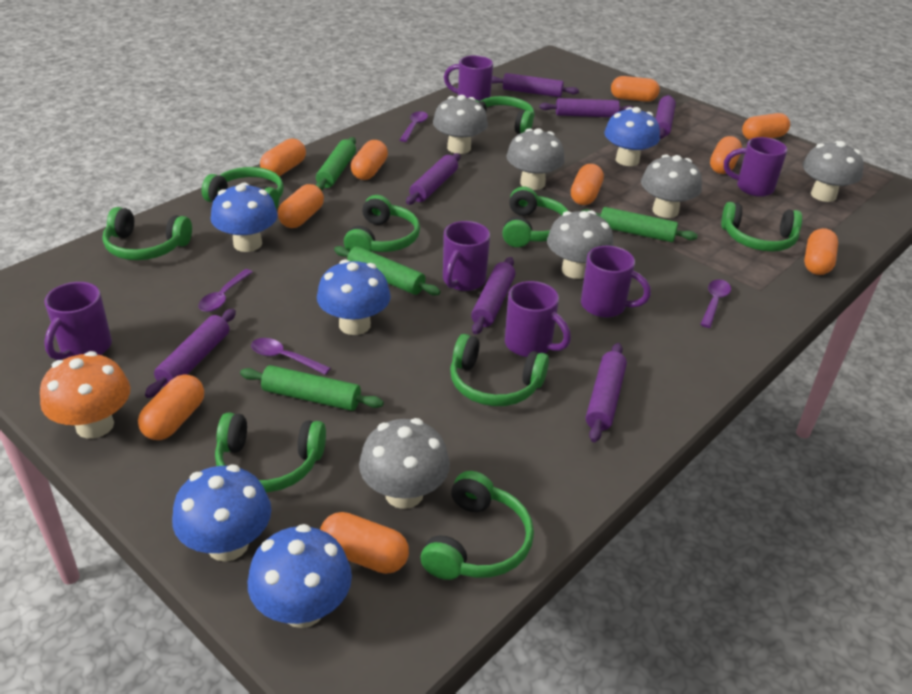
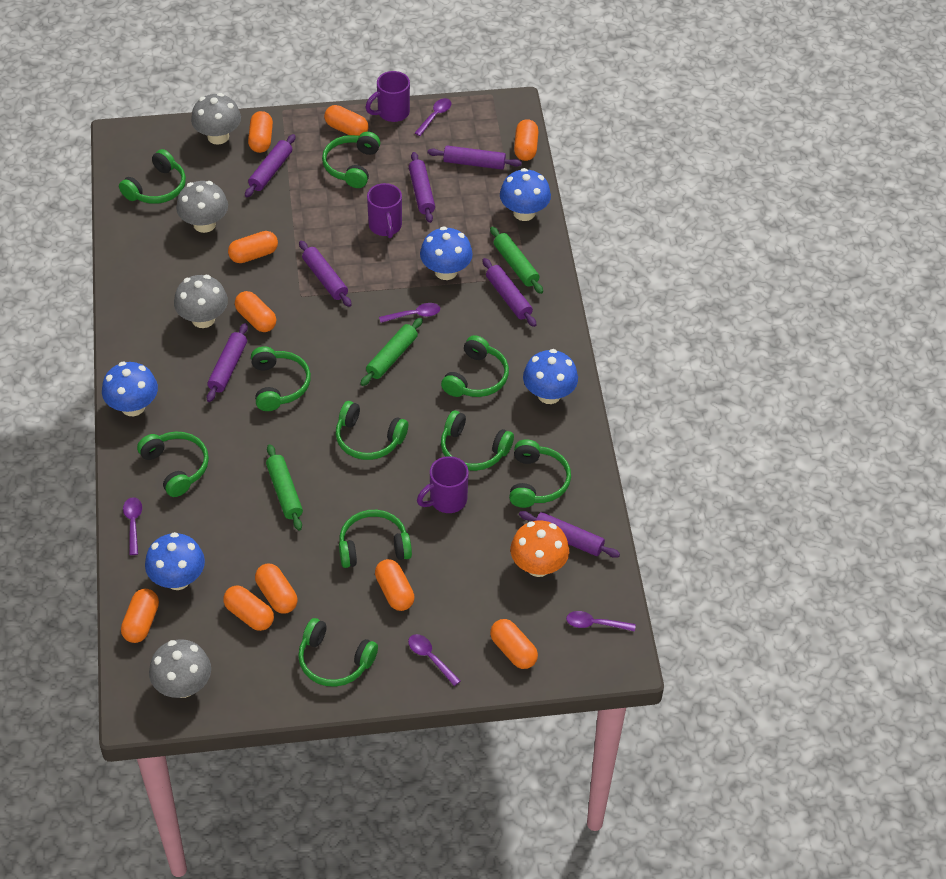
green headphones: [102,207,192,260] [202,167,284,210] [215,412,326,492] [344,195,420,252] [421,471,534,580] [450,334,549,406] [475,96,534,134] [502,187,568,247] [721,202,802,252] = 9 -> [119,149,186,204] [137,432,209,497] [251,346,311,411] [298,618,378,687] [322,132,380,188] [336,401,408,460] [339,510,412,568] [441,335,509,397] [441,411,514,471] [509,439,571,508] = 10
green rolling pin: [240,365,384,411] [315,137,356,191] [334,246,441,296] [581,207,698,242] = 4 -> [266,444,303,530] [360,318,423,386] [490,226,543,294] = 3
grey mushroom: [359,418,450,509] [433,95,488,154] [507,128,565,190] [547,210,614,279] [641,154,702,218] [803,141,864,202] = 6 -> [149,639,211,698] [174,275,228,328] [176,181,228,233] [191,93,241,145] = 4
purple mug: [44,282,112,360] [443,221,490,291] [444,55,493,101] [505,281,571,357] [581,246,651,318] [724,137,787,197] = 6 -> [365,71,410,122] [367,183,402,238] [417,456,469,513] = 3
purple spoon: [198,269,253,312] [251,338,331,375] [400,111,428,142] [700,279,731,328] = 4 -> [123,497,142,555] [379,303,440,323] [408,634,461,686] [415,98,451,136] [566,611,636,632] = 5

